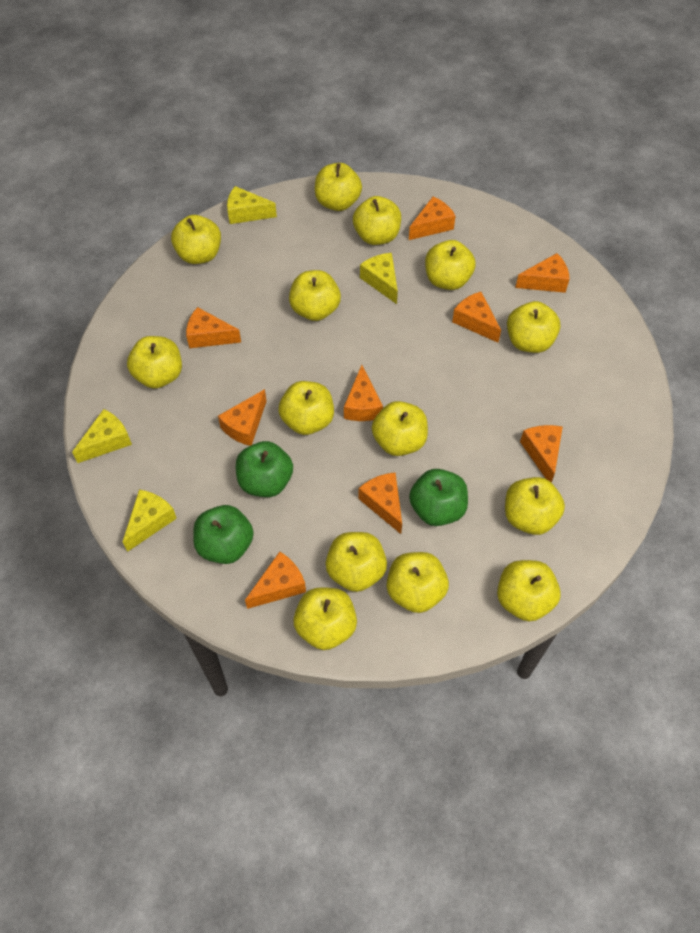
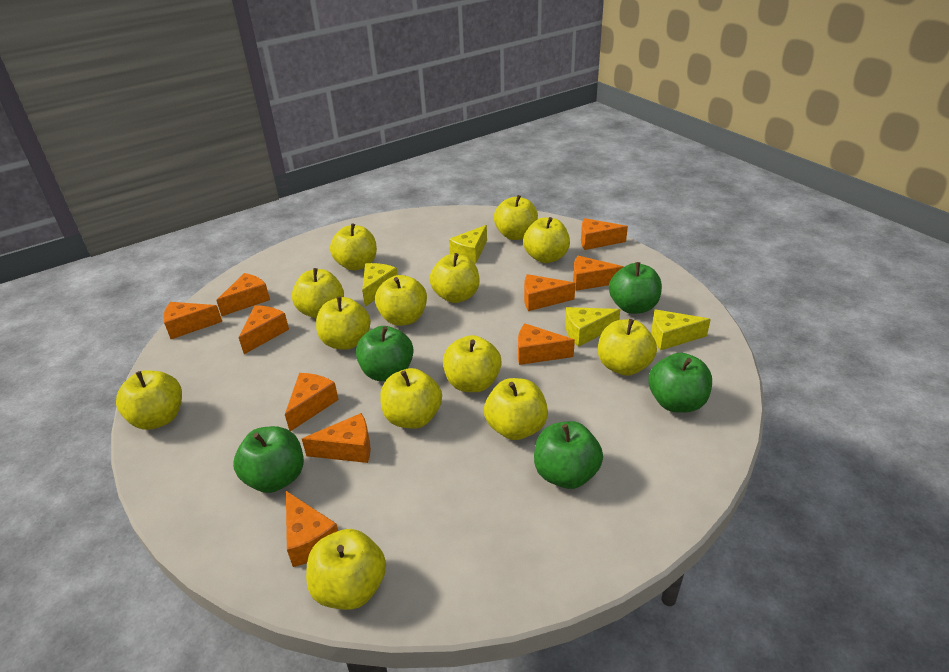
green apple: [193,505,254,564] [236,441,293,497] [409,469,468,526] = 3 -> [233,426,304,493] [356,326,414,381] [534,421,603,489] [609,262,662,314] [648,353,712,413] = 5
orange cheese: [186,307,241,348] [218,389,267,446] [245,552,306,609] [344,365,383,421] [358,472,402,534] [409,196,456,240] [452,292,501,343] [515,253,570,293] [520,425,563,482] = 9 -> [163,302,222,339] [216,273,270,316] [239,305,289,354] [285,373,339,431] [286,491,338,567] [302,413,371,463] [518,323,575,365] [524,274,575,311] [573,256,623,291] [581,218,628,250] = 10
yellow apple: [127,336,182,389] [171,215,221,264] [278,381,334,435] [289,270,341,321] [293,587,357,650] [315,163,362,211] [326,532,387,592] [353,196,401,245] [372,401,428,456] [387,552,449,613] [425,240,476,290] [497,560,561,622] [505,477,565,535] [507,301,561,353] = 14 -> [116,370,182,430] [292,268,344,318] [306,529,386,610] [316,297,371,350] [330,223,377,271] [375,275,427,326] [380,368,442,429] [430,253,480,303] [443,335,502,392] [484,378,548,440] [494,195,538,240] [523,217,570,263] [598,319,657,376] = 13

